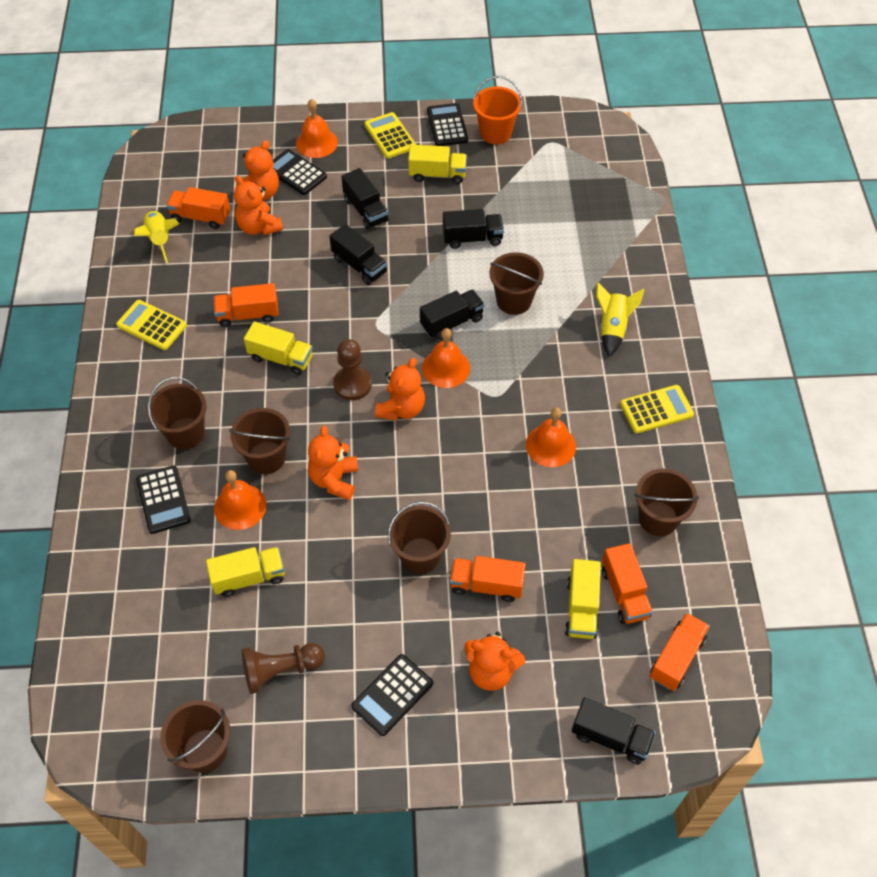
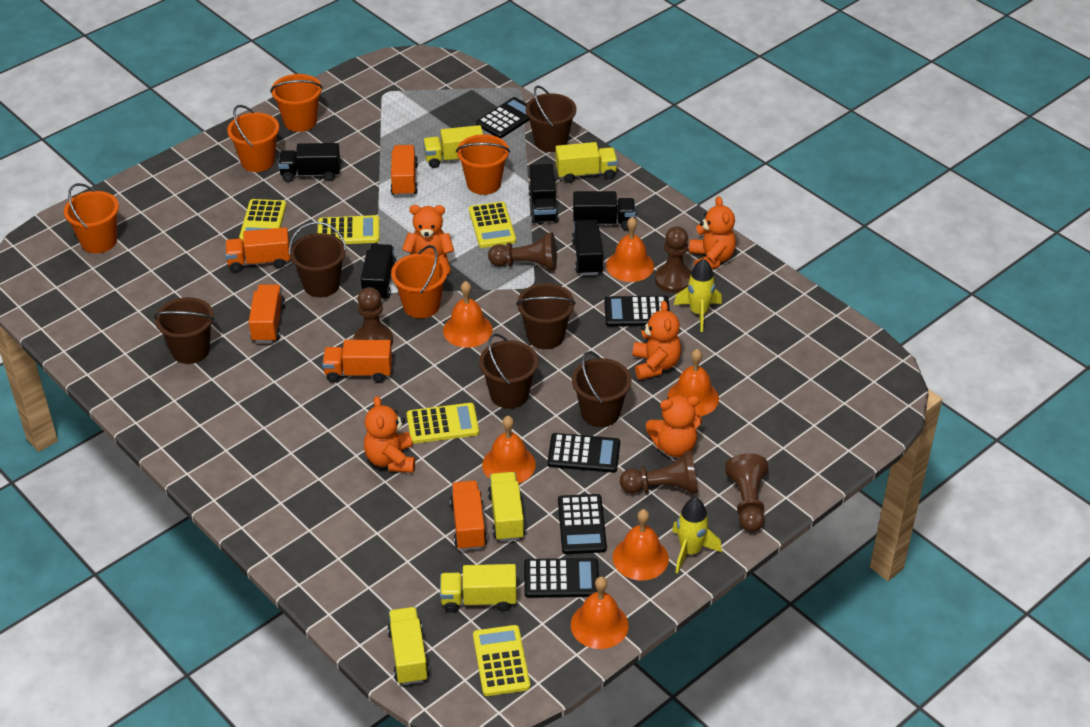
black calculator: [136,465,191,534] [273,149,327,195] [351,654,433,736] [427,103,468,146] = 4 -> [476,97,530,138] [524,558,599,598] [548,433,620,473] [558,494,607,554] [604,296,670,326] = 5
brown pawn: [241,643,325,694] [333,339,372,400] = 2 -> [354,287,393,346] [488,232,557,270] [620,451,698,494] [655,226,692,293] [725,453,768,532] = 5
orange bell: [214,470,266,530] [296,99,338,158] [422,328,470,388] [526,407,576,467] = 4 -> [443,281,493,348] [482,416,536,483] [571,576,629,649] [606,217,654,282] [613,509,669,580] [667,349,719,416] = 6
orange bucket: [473,76,522,144] = 1 -> [64,183,119,253] [227,105,279,172] [270,74,323,132] [391,245,448,318] [456,134,510,195] = 5
yellow calculator: [116,300,187,350] [364,112,416,158] [620,385,694,433] = 3 -> [239,199,286,240] [318,215,379,244] [407,403,479,443] [469,202,516,248] [473,625,530,696] = 5
yellow truck: [206,547,284,597] [244,321,313,375] [408,145,467,184] [565,559,601,639] = 4 -> [387,607,429,685] [423,125,483,168] [440,564,517,613] [488,472,525,542] [556,142,618,183] = 5

